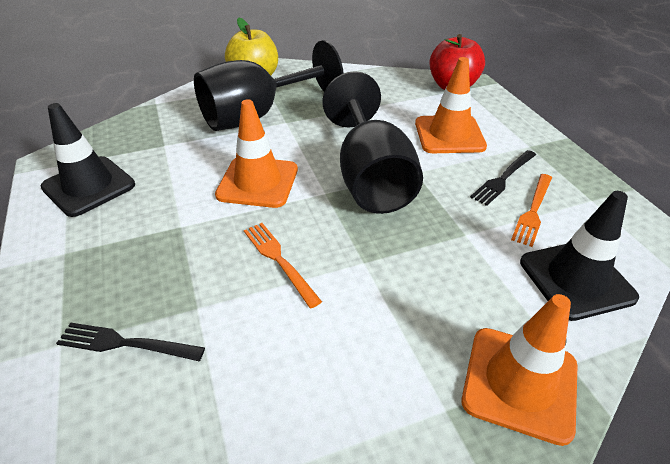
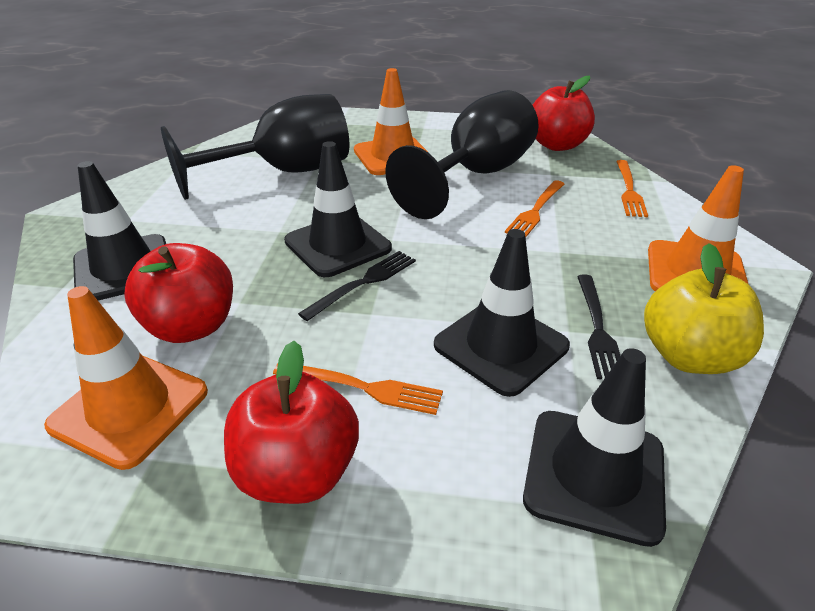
black traffic cone: [41,103,135,217] [520,191,639,321] = 2 -> [73,161,166,301] [284,141,392,277] [434,229,570,397] [523,348,666,547] = 4
orange fork: [244,223,322,308] [511,174,552,247] = 2 -> [273,364,443,415] [505,180,564,238] [616,160,648,217] = 3
red apple: [429,34,485,90] = 1 -> [124,243,233,343] [224,341,359,504] [533,76,595,151] = 3

